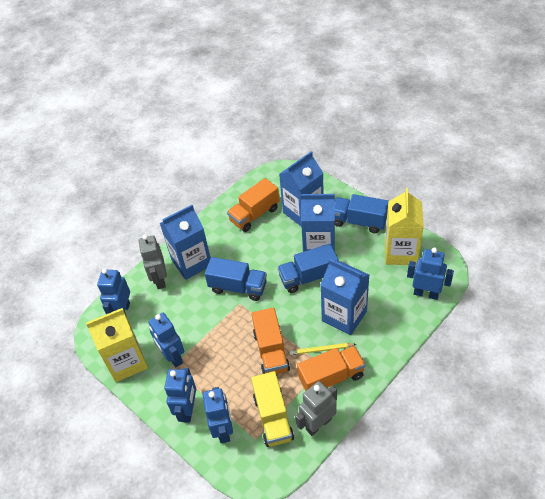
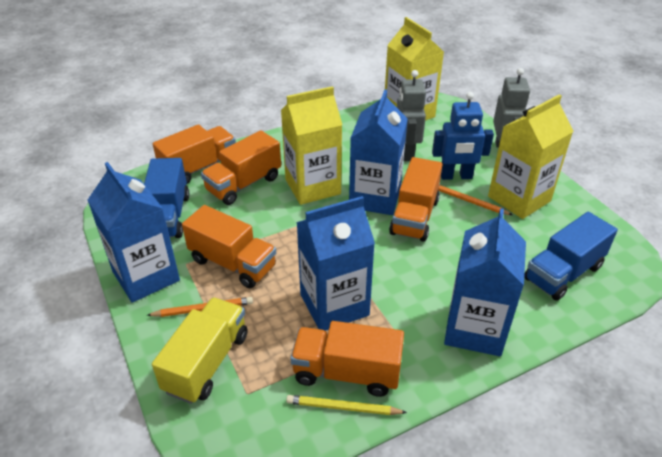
blue robot: [97,268,130,314] [148,313,184,367] [164,368,196,423] [203,387,233,443] [407,248,454,300] = 5 -> [432,92,494,180] = 1
blue truck: [205,257,267,301] [278,244,338,293] [335,194,388,233] = 3 -> [144,158,189,238] [524,212,618,301] = 2
orange pencil: none = 0 -> [147,297,253,317] [438,185,512,215] = 2
orange truck: [227,178,280,232] [252,308,290,374] [297,346,366,391] = 3 -> [153,124,236,185] [182,205,276,288] [201,131,281,205] [290,321,404,397] [389,157,442,242] = 5
yellow carton: [86,308,148,382] [385,188,424,265] = 2 -> [281,86,342,205] [385,17,444,121] [488,94,574,219] = 3

